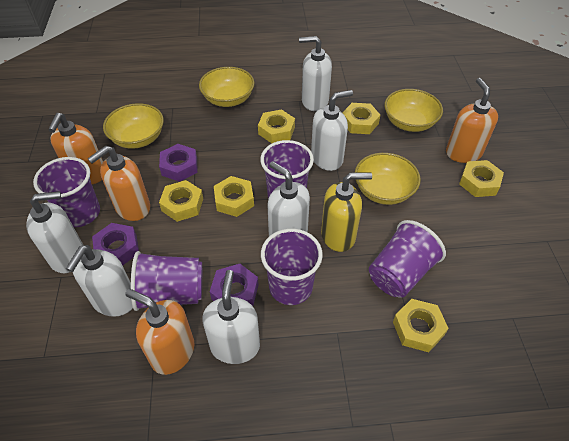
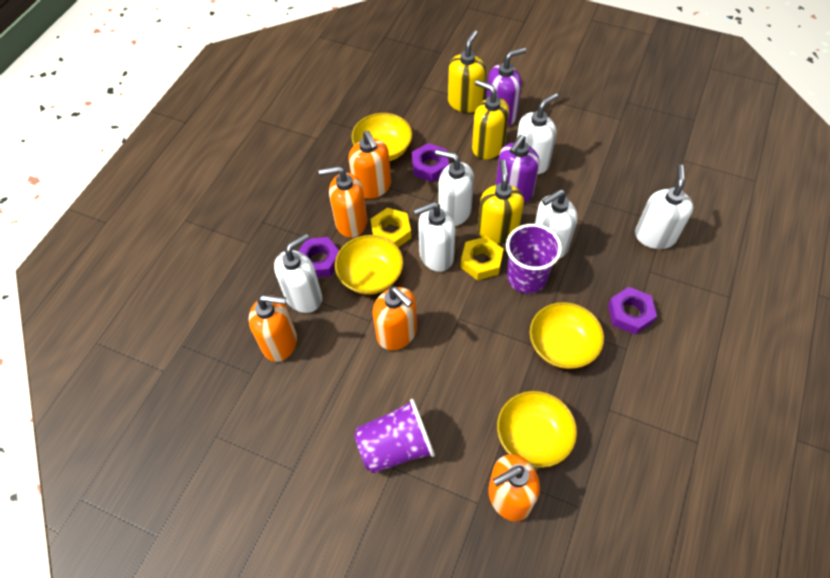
orange soap dispenser: [48,113,103,184] [88,146,150,221] [125,289,195,375] [446,78,498,163] = 4 -> [249,295,297,362] [319,166,367,238] [349,131,391,199] [373,287,417,350] [488,454,540,521] = 5
purple cup: [33,157,100,227] [131,251,202,311] [260,140,314,199] [261,229,323,305] [369,220,446,298] = 5 -> [354,399,435,473] [506,224,562,294] = 2
purple soap dispenser: none = 0 -> [486,47,526,126] [496,135,539,203] = 2
yellow nut: [159,180,203,222] [214,176,254,217] [258,109,295,143] [342,103,380,134] [393,299,449,352] [459,160,504,197] = 6 -> [370,208,411,247] [461,236,503,280] = 2
yellow soap dispenser: [321,173,372,252] = 1 -> [448,30,486,113] [472,79,509,159] [478,160,524,244] = 3

